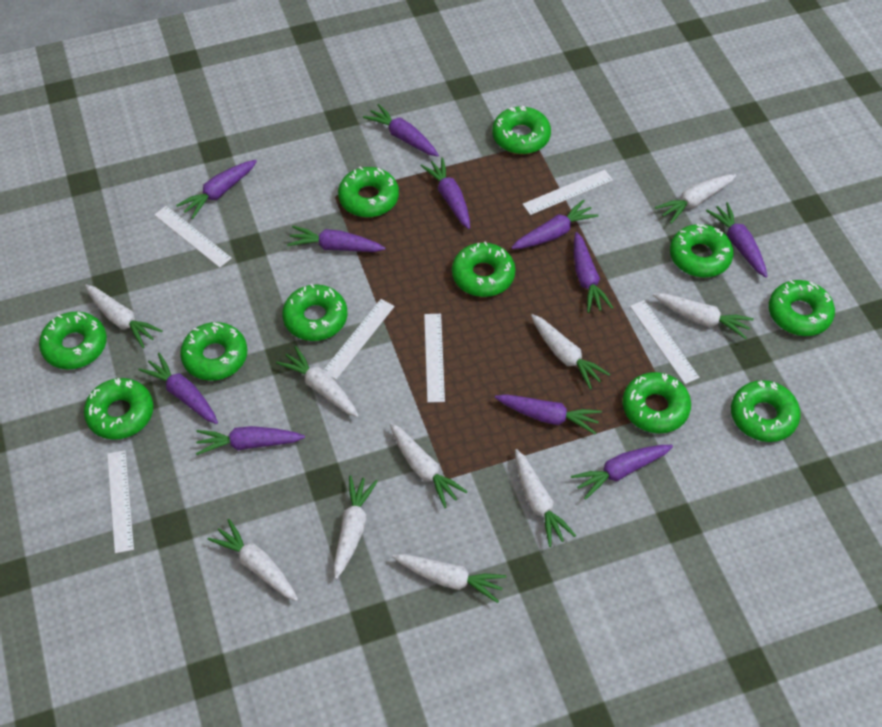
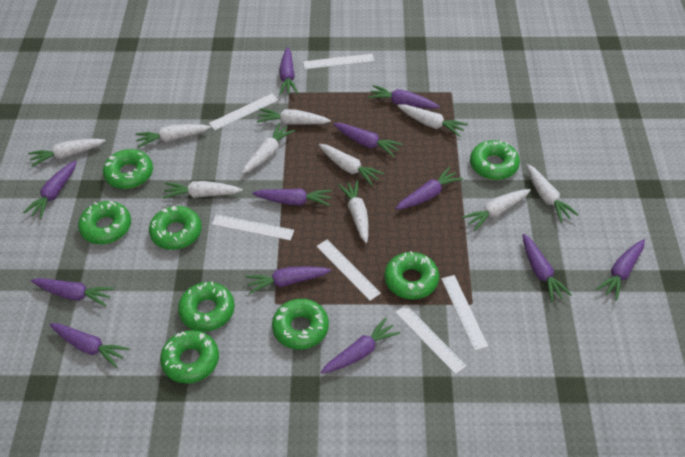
green donut: [39,311,107,369] [84,378,153,440] [180,322,247,381] [282,284,347,341] [338,167,399,217] [452,241,515,297] [492,105,551,154] [622,372,691,434] [670,224,734,278] [731,380,801,442] [769,280,835,336] = 11 -> [78,201,131,244] [103,149,153,189] [149,206,202,250] [160,330,219,383] [178,281,235,331] [272,299,329,350] [384,251,439,299] [470,140,520,180] = 8
purple carrot: [138,353,218,424] [176,160,257,219] [196,426,305,455] [287,226,385,252] [363,104,439,157] [420,157,470,229] [495,394,601,434] [511,199,599,249] [571,445,673,500] [574,232,613,313] [706,202,768,278] = 11 -> [23,160,77,219] [31,278,114,307] [50,323,130,368] [245,266,331,294] [252,189,332,206] [279,47,298,95] [321,317,400,374] [333,123,403,157] [368,85,440,109] [395,167,463,210] [523,234,572,302] [596,239,645,300] = 12

